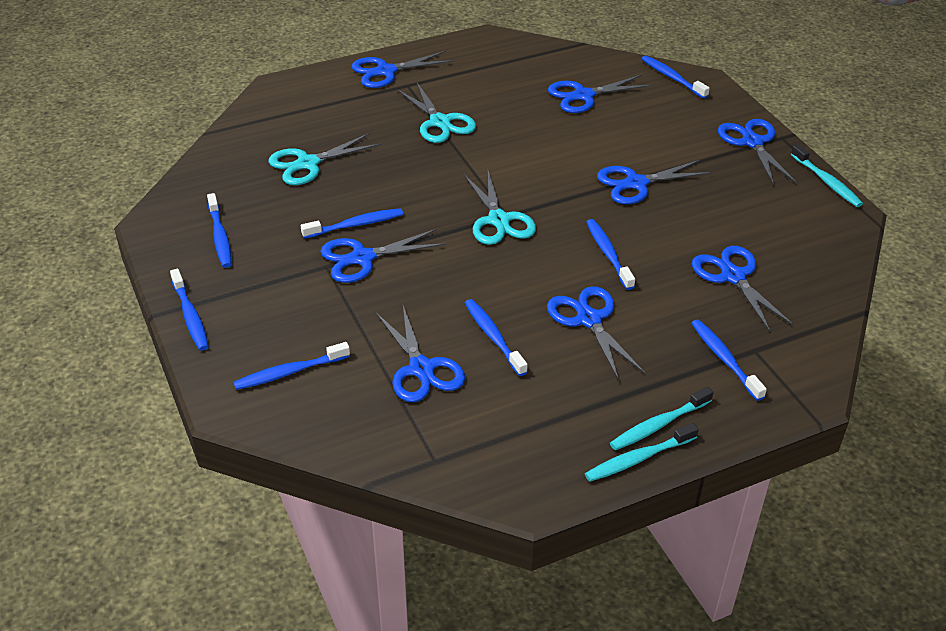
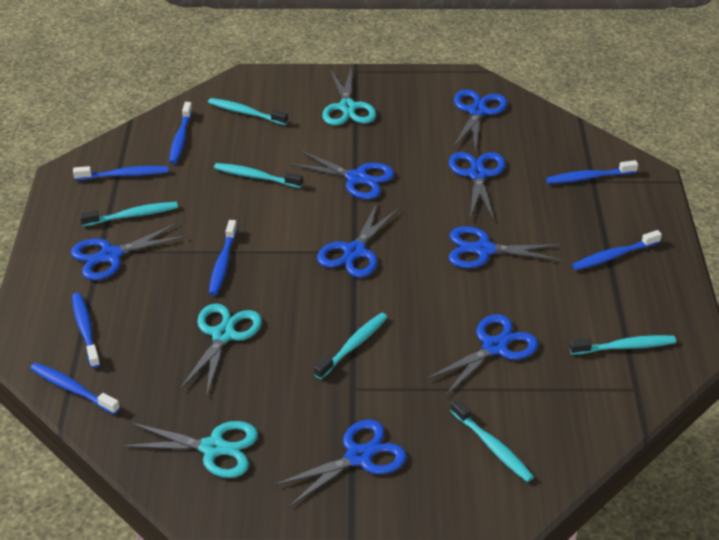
blue toothbrush: [170,269,209,351] [207,193,232,268] [233,342,350,390] [301,208,403,238] [465,299,528,376] [586,219,635,290] [642,55,710,99] [691,319,767,401] = 8 -> [30,362,120,415] [72,293,100,368] [73,166,168,180] [169,102,193,164] [209,220,237,295] [546,160,638,184] [572,230,662,270] = 7
turquoise toothbrush: [585,423,699,482] [610,387,713,451] [791,144,863,207] = 3 -> [80,202,178,227] [208,98,288,125] [214,163,303,188] [314,313,388,379] [450,399,534,482] [570,335,676,355] = 6

